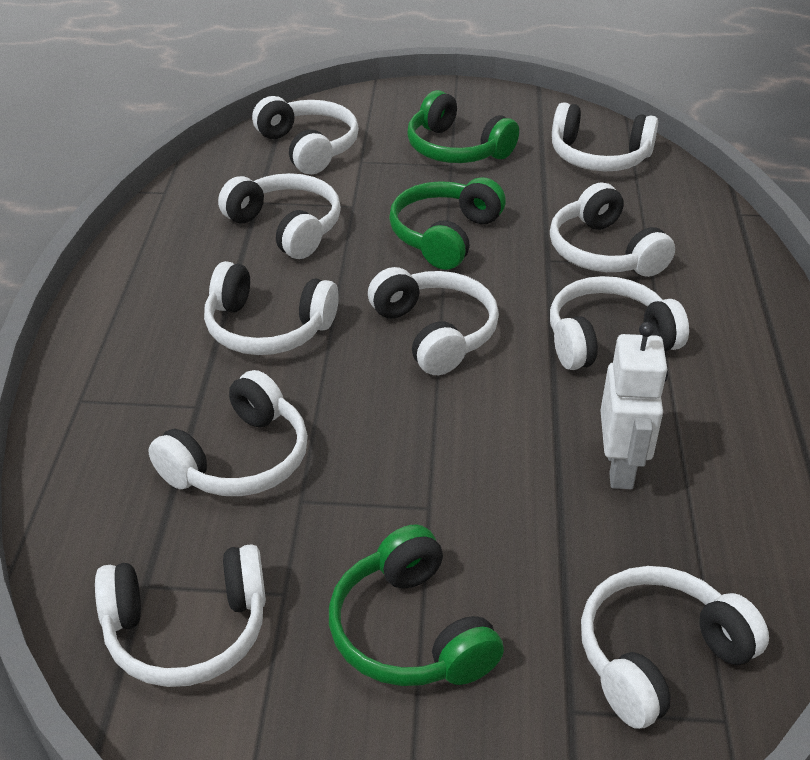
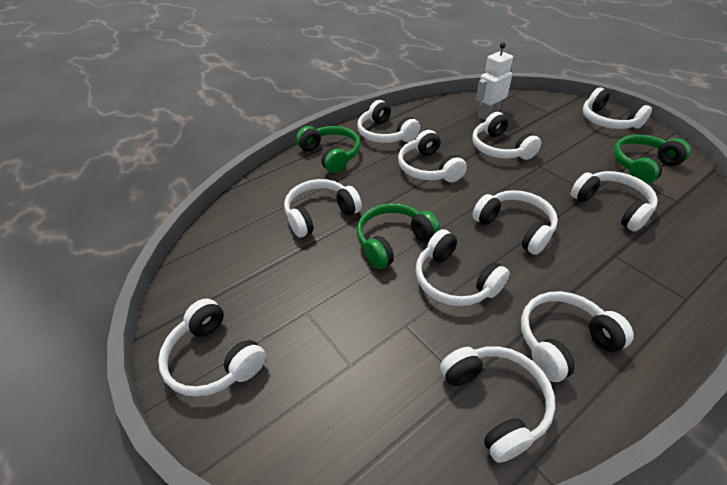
white headphones: [95,544,266,687] [148,370,308,496] [204,261,339,355] [218,173,341,259] [252,96,359,174] [368,267,499,375] [550,182,675,277] [550,276,689,370] [552,102,658,171] [581,566,769,729] = 10 -> [158,299,266,397] [284,179,362,238] [357,100,420,143] [398,130,467,182] [416,229,510,306] [440,346,555,463] [472,112,542,160] [472,190,558,255] [521,291,634,382] [571,171,658,231] [583,87,652,129] = 11

